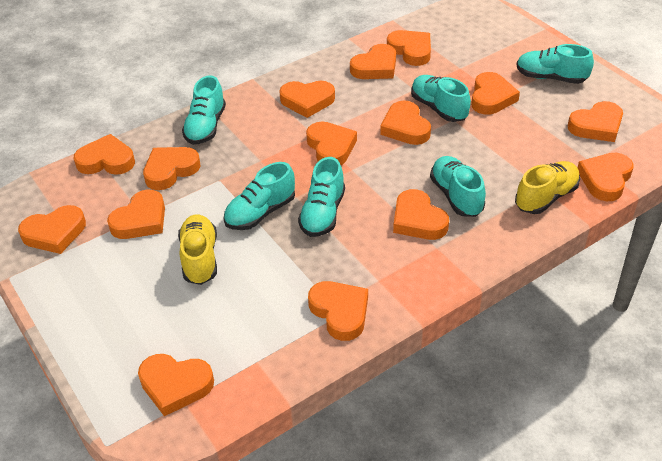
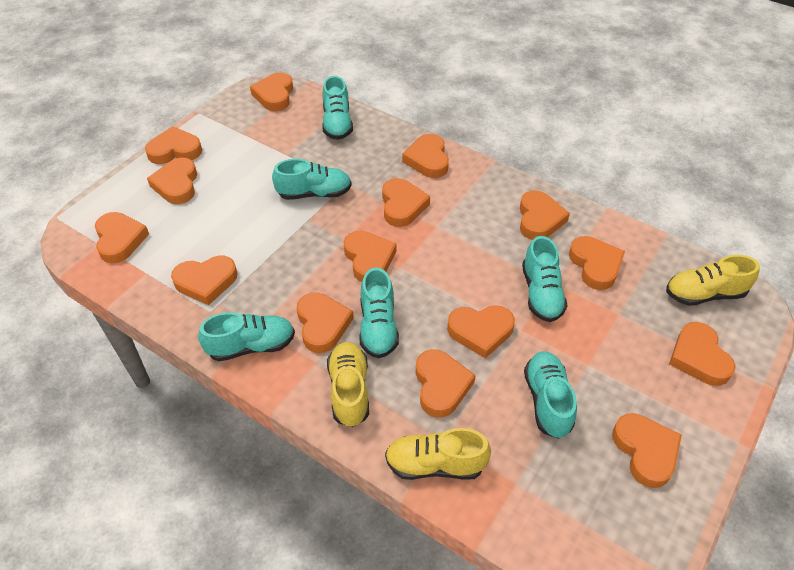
yellow shoe: [178,214,217,285] [515,161,580,214] = 2 -> [327,342,369,427] [385,428,491,480] [666,255,760,306] = 3

